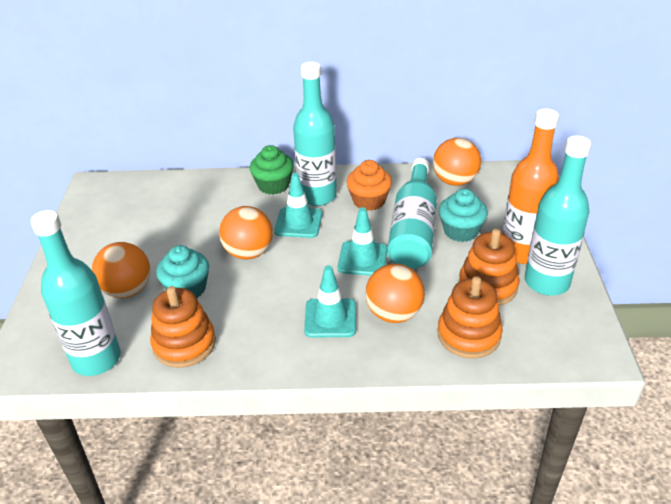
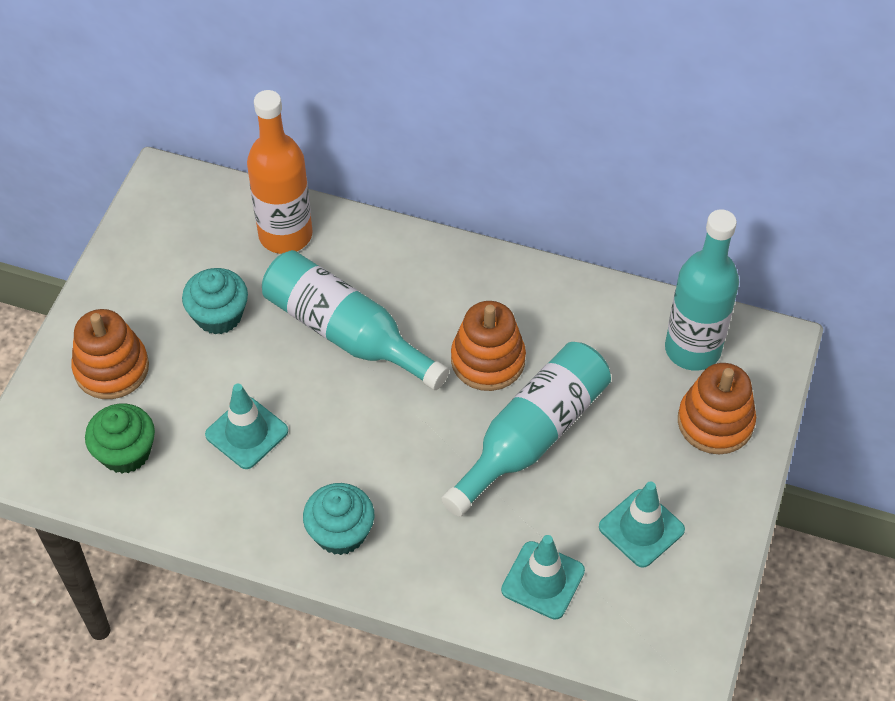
orange ball: [92,242,150,298] [219,206,273,260] [365,264,425,323] [433,138,481,186] = 4 -> none = 0
orange cupcake: [347,160,392,211] = 1 -> none = 0
turquoise bottle: [31,210,121,376] [293,62,337,206] [387,158,437,269] [525,135,591,296] = 4 -> [262,250,449,390] [441,342,611,517] [665,209,739,371] = 3

